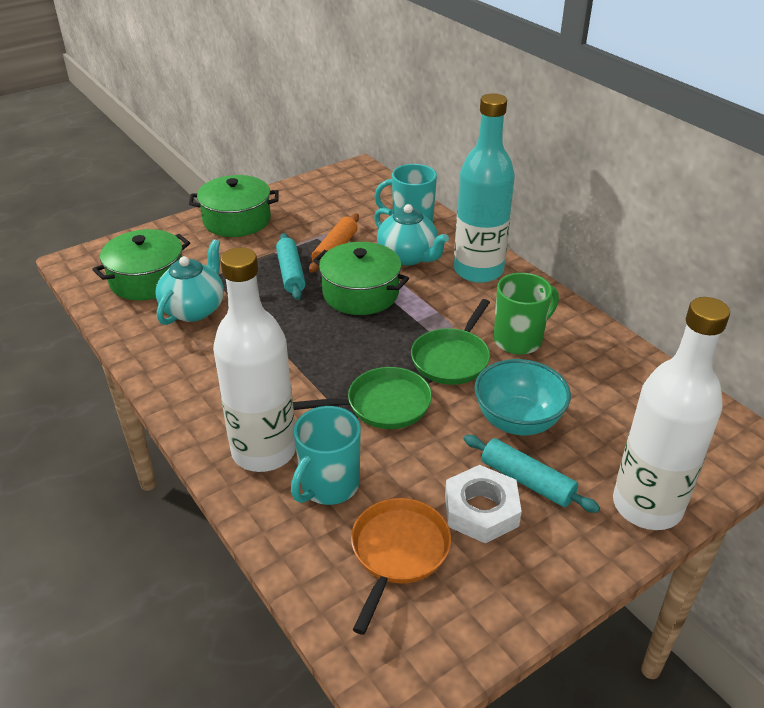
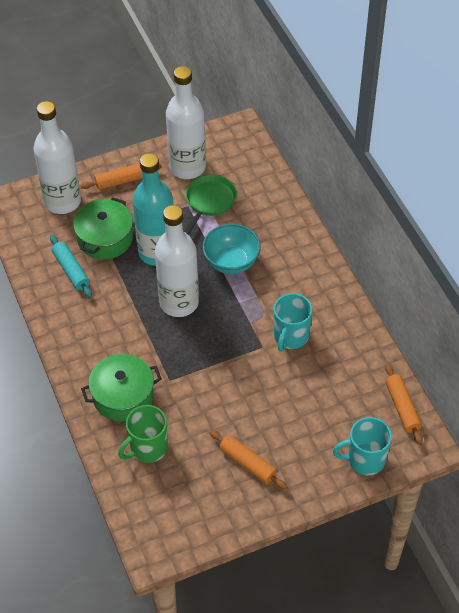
green pan: [293,367,432,429] [411,299,490,385] = 2 -> [184,175,237,235] = 1
green pot: [92,229,190,300] [189,175,279,237] [313,242,409,315] = 3 -> [73,197,133,260] [81,354,162,421] = 2
orange pan: [351,498,451,635] = 1 -> none = 0
orange rolling pin: [309,213,359,273] = 1 -> [81,163,162,190] [209,430,287,489] [385,364,423,445] = 3
turquoise rolling pin: [276,233,306,300] [463,435,600,513] = 2 -> [50,235,92,298] = 1
turquoise teapot: [155,239,224,325] [374,204,449,266] = 2 -> none = 0
white bottle: [213,247,296,472] [613,297,730,530] = 2 -> [33,101,81,214] [155,205,199,317] [166,66,206,179] = 3
white nut: [445,465,522,544] = 1 -> none = 0

